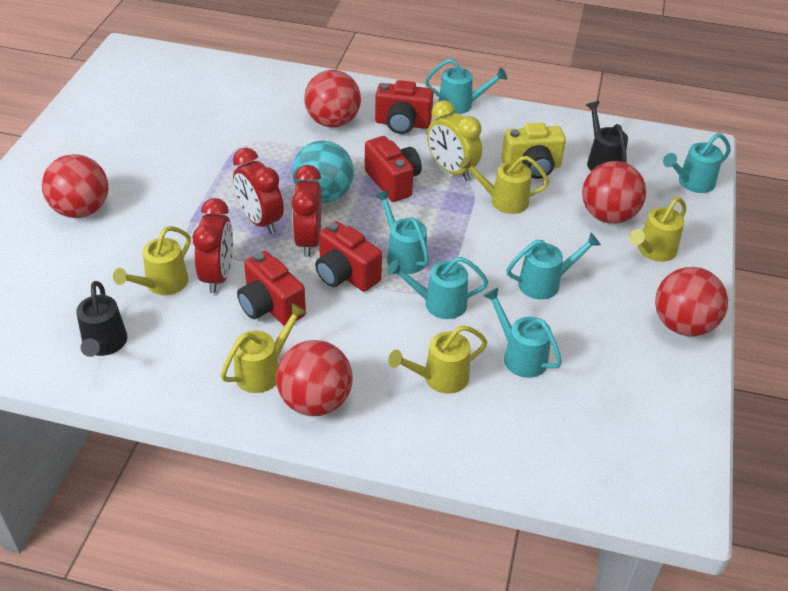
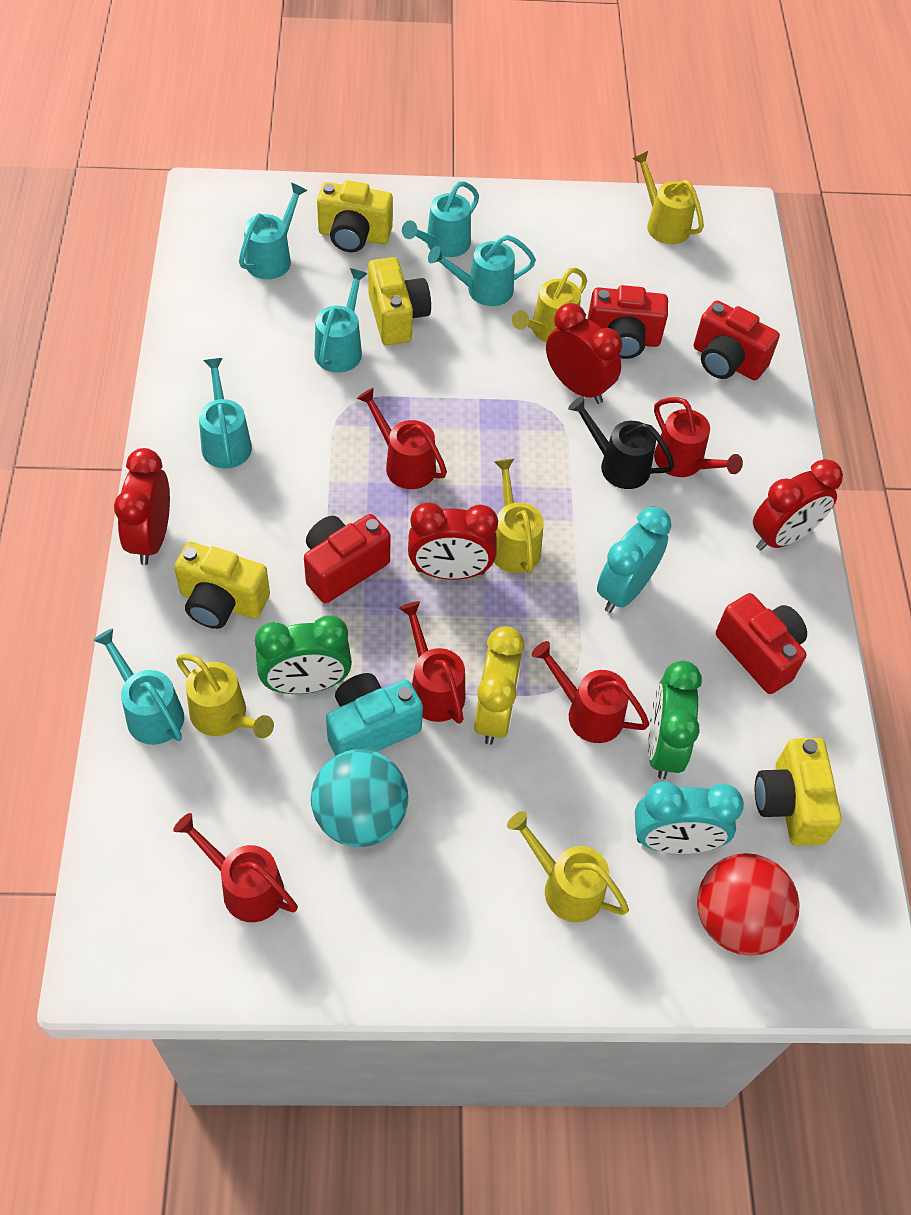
black watering can: [76,281,127,357] [586,101,628,171] = 2 -> [568,396,675,489] = 1
green clock: none = 0 -> [255,616,352,694] [648,661,702,779] = 2
red ball: [42,154,108,218] [276,340,353,416] [304,70,361,127] [582,161,646,224] [655,267,728,336] = 5 -> [697,853,800,956] = 1
red clock: [192,198,233,293] [233,148,284,234] [291,165,321,257] = 3 -> [114,448,170,565] [408,502,498,580] [546,303,622,404] [753,459,843,551] = 4
red watering can: none = 0 -> [173,813,298,922] [357,388,447,489] [399,601,465,724] [532,641,649,743] [654,397,743,477] = 5
turquoise camera: none = 0 -> [326,673,423,756] = 1
turquoise clock: none = 0 -> [597,507,671,613] [635,782,744,854] = 2
yellow camera: [501,123,566,179] = 1 -> [174,542,270,629] [317,180,393,252] [368,257,431,345] [755,738,842,846] = 4

